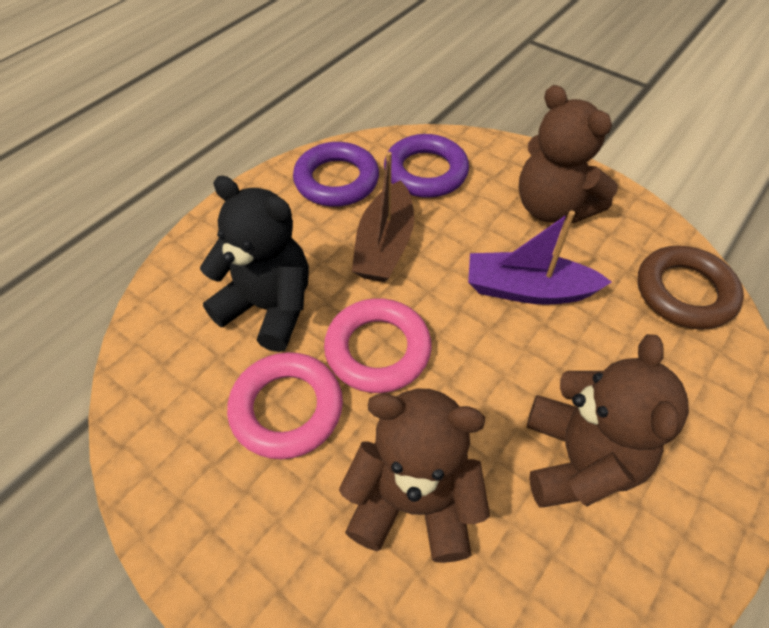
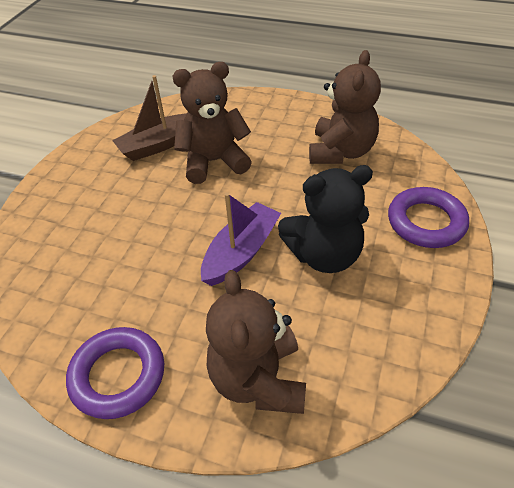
brown ring: [637,246,744,330] = 1 -> none = 0
pink ring: [227,352,343,459] [324,298,432,393] = 2 -> none = 0

